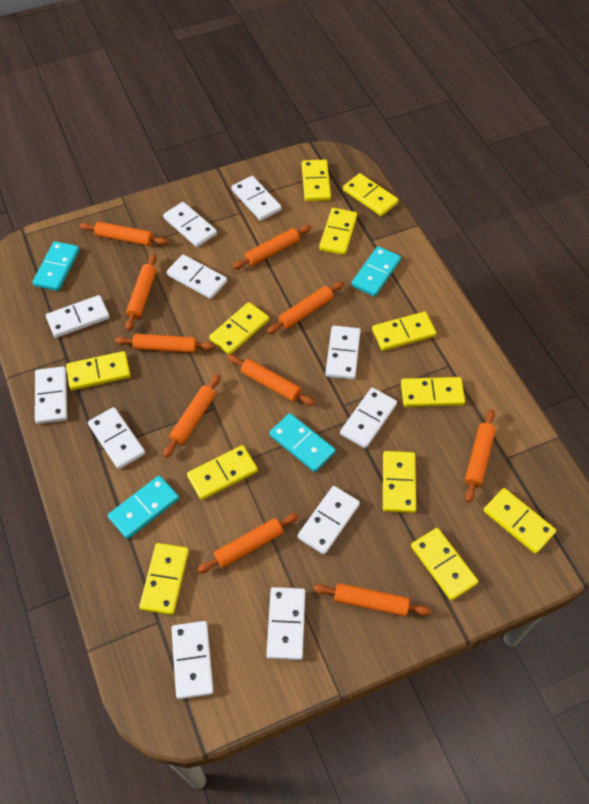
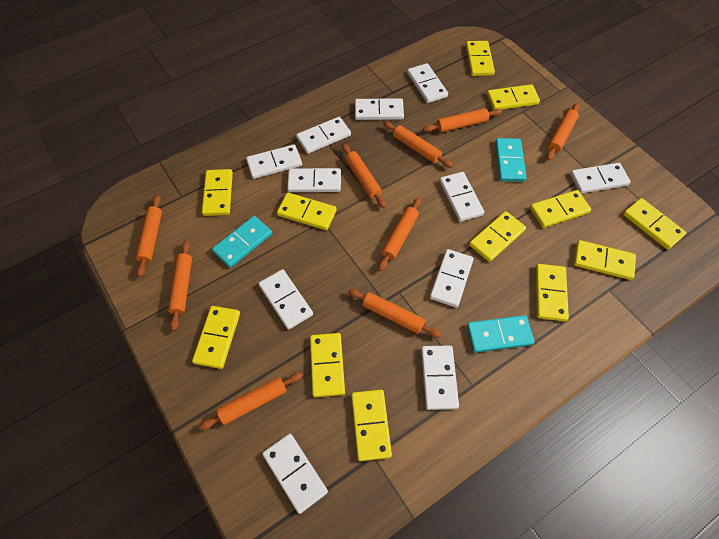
orange rolling pin: [80,222,168,246] [115,334,215,353] [125,254,157,331] [163,374,221,458] [197,513,299,573] [228,355,315,406] [233,225,311,269] [267,281,344,334] [313,583,431,616] [465,409,496,503] = 10 -> [136,195,162,277] [168,240,192,331] [199,372,303,430] [342,143,386,209] [348,289,441,338] [378,197,421,271] [383,121,453,168] [423,108,502,133] [546,103,580,160] = 9
turquoise domino: [32,241,79,291] [108,476,179,539] [269,413,336,472] [351,246,401,297] = 4 -> [212,216,272,268] [467,315,534,353] [495,138,527,182] = 3

